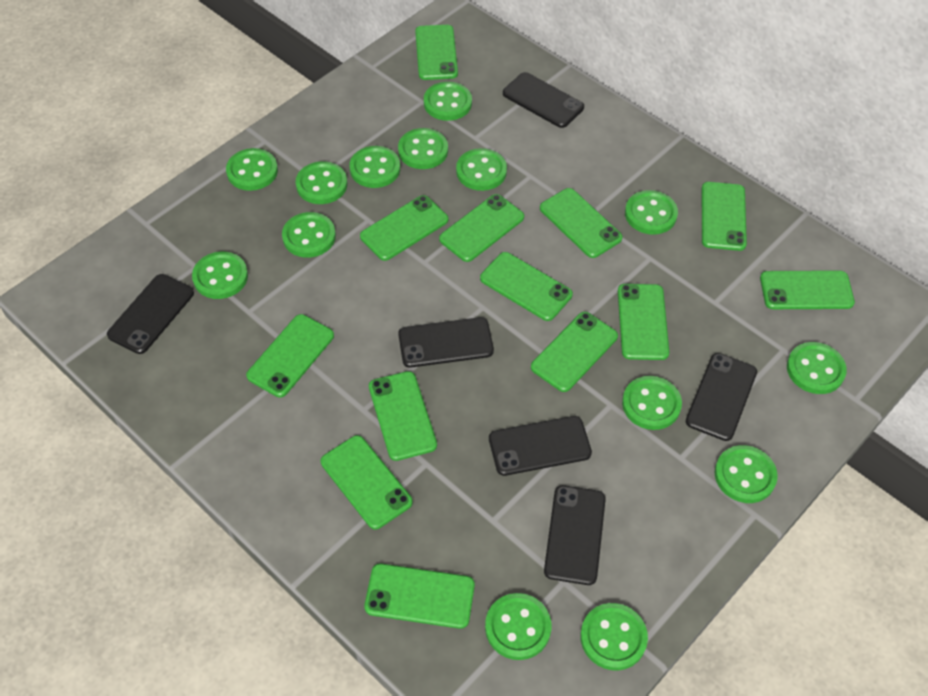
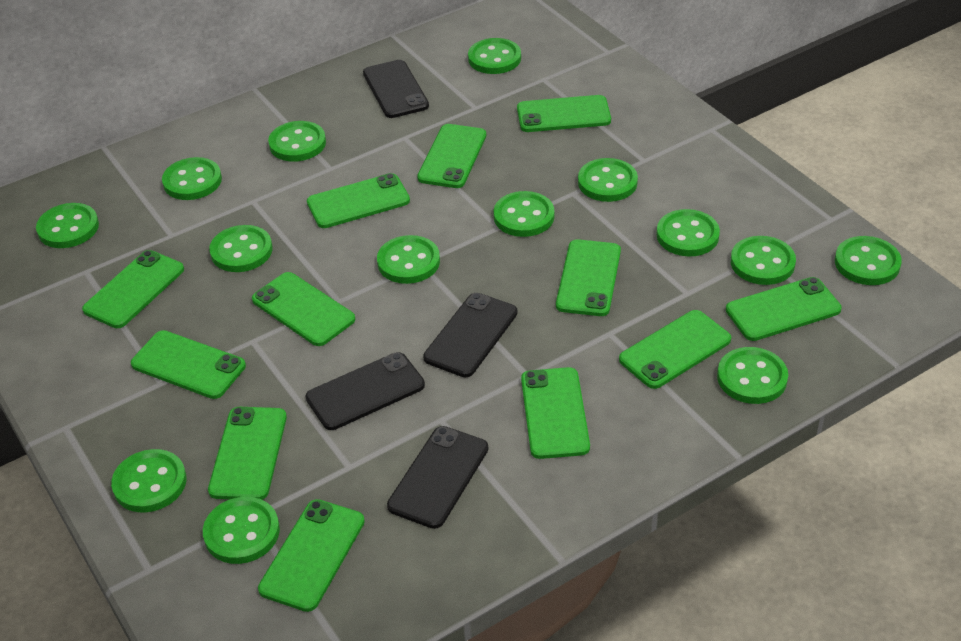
black phone: [107,274,194,354] [398,317,494,368] [489,416,592,476] [503,72,584,128] [544,485,606,585] [686,353,757,441] = 6 -> [306,352,425,430] [363,60,429,118] [387,426,488,529] [423,293,517,377] = 4
green phone: [246,314,334,397] [321,435,413,530] [360,195,448,261] [364,563,475,629] [369,371,437,461] [415,25,458,80] [439,194,524,262] [480,252,573,321] [531,312,618,392] [540,188,623,258] [618,284,669,360] [702,182,747,251] [760,270,855,309] = 13 -> [82,250,184,328] [131,330,246,399] [208,407,287,500] [252,272,355,346] [258,499,365,612] [307,173,410,228] [417,124,486,188] [517,95,611,132] [521,367,590,459] [556,239,621,316] [619,310,731,389] [726,277,842,341] = 12

